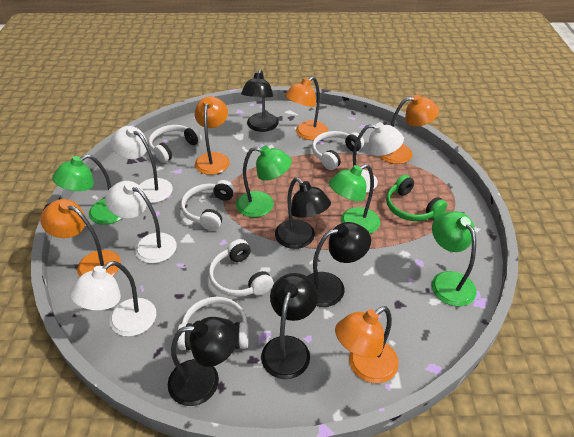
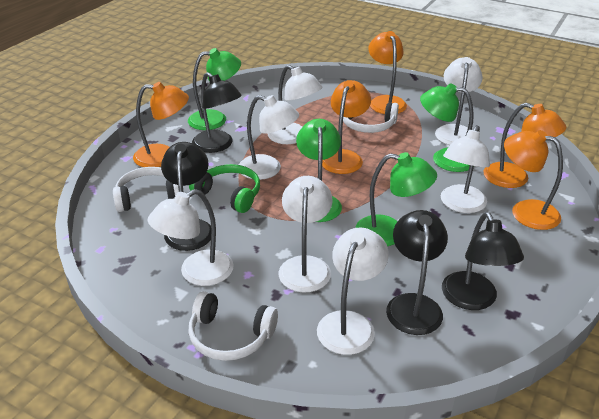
black lamp: [168,317,238,406] [241,69,279,132] [261,273,318,379] [275,178,331,249] [307,222,371,307] = 5 -> [161,142,211,251] [192,72,242,153] [386,210,448,335] [442,212,524,310] = 4
white headphones: [149,125,202,163] [177,297,249,350] [181,180,235,230] [209,239,273,297] [312,131,364,170] = 5 -> [113,167,179,212] [188,291,278,361] [343,102,399,133] = 3
white lamp: [70,261,156,337] [105,181,177,263] [110,126,173,203] [353,122,404,193] = 4 -> [147,189,234,286] [239,95,299,180] [267,65,323,144] [279,176,333,292] [317,228,389,355] [435,57,483,145] [441,125,490,213] = 7

